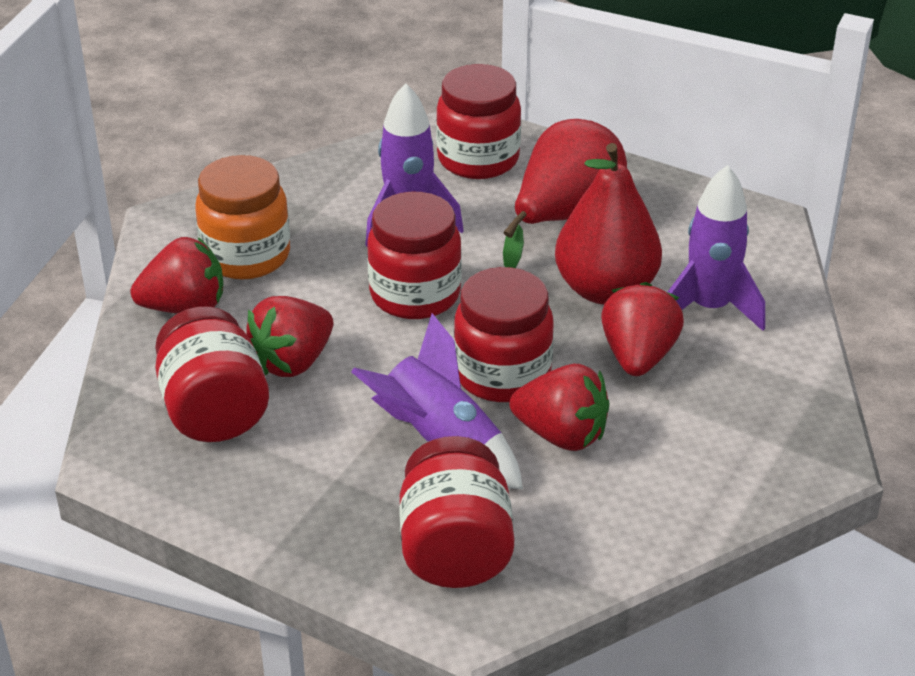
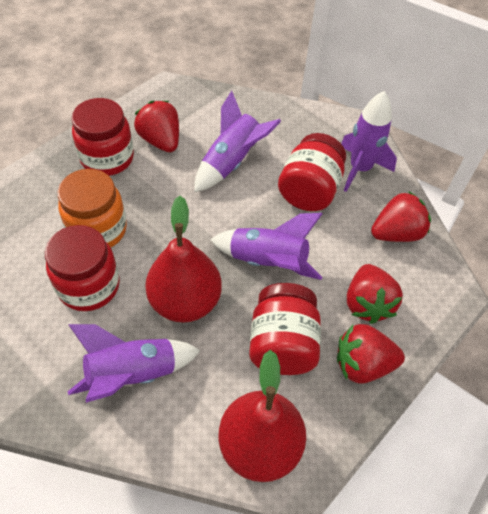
purple rocket: [351,313,523,490] [365,83,464,246] [668,165,765,331] = 3 -> [68,324,201,403] [194,91,281,192] [210,213,323,280] [341,91,397,192] = 4
red jar: [155,306,269,442] [367,192,462,319] [399,436,514,588] [436,64,521,179] [454,267,554,402] = 5 -> [45,225,120,311] [72,98,134,176] [249,283,321,375] [278,133,346,211] = 4

